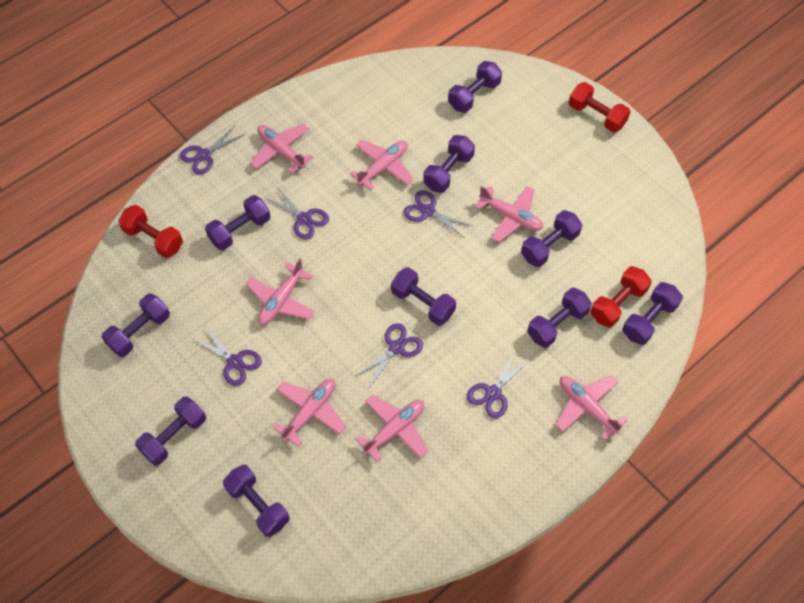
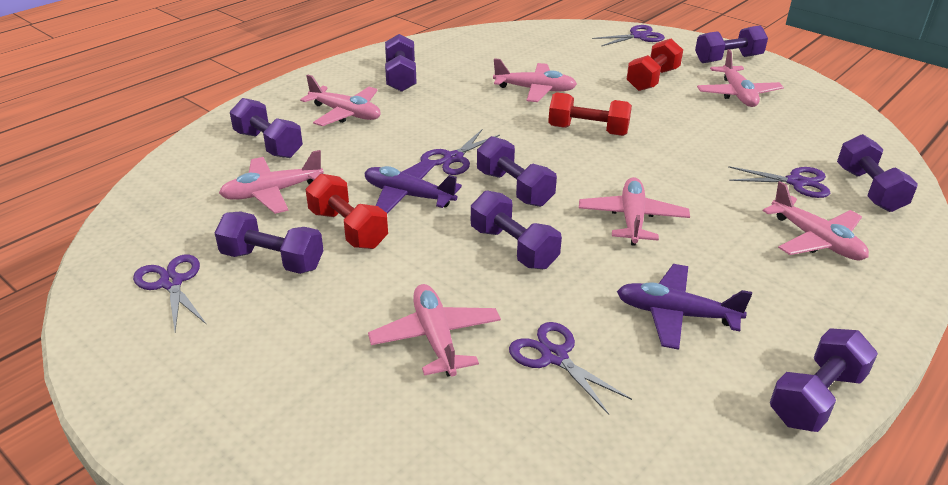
purple dumbbell: [102,293,170,357] [135,396,206,466] [205,195,271,250] [223,464,290,537] [391,267,456,326] [423,135,475,193] [448,61,502,113] [521,210,583,267] [527,288,592,348] [623,282,683,345] = 10 -> [215,211,324,274] [230,98,303,158] [385,34,417,92] [471,190,562,269] [477,136,557,207] [695,26,768,63] [770,328,878,432] [837,134,918,212] = 8
purple plane: none = 0 -> [364,159,462,213] [617,264,752,350] = 2
purple scissors: [180,126,245,175] [193,328,262,386] [266,187,329,240] [356,323,423,388] [403,190,472,238] [467,350,528,418] = 6 -> [133,254,207,332] [420,130,500,175] [509,322,632,415] [592,25,665,46] [728,166,830,198] = 5

